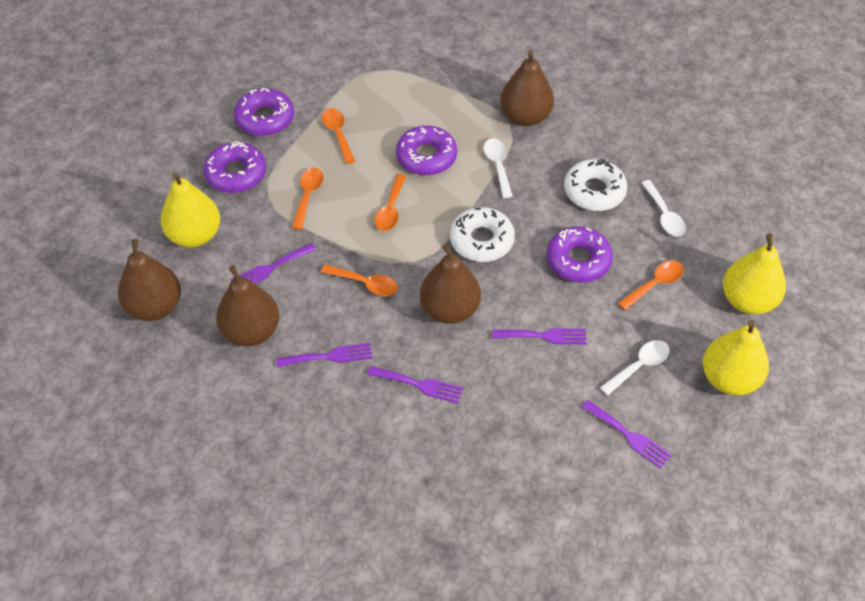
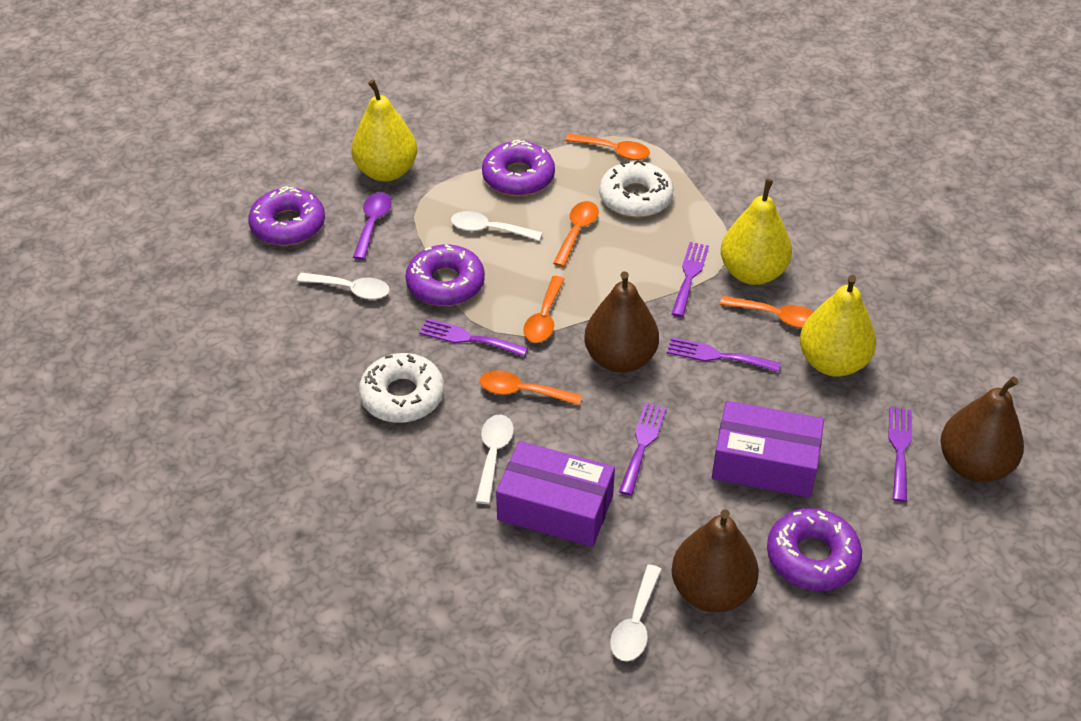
brown pear: [118,239,181,321] [216,265,280,346] [420,244,481,324] [500,50,554,126] = 4 -> [584,271,659,373] [672,509,759,613] [940,377,1024,482] = 3
purple box: none = 0 -> [496,441,615,547] [712,401,824,498] = 2
purple spoon: none = 0 -> [353,192,392,260] = 1
white spoon: [483,139,513,198] [600,340,670,396] [641,180,686,236] = 3 -> [297,273,390,300] [451,211,542,241] [475,415,514,504] [610,564,662,661] = 4

